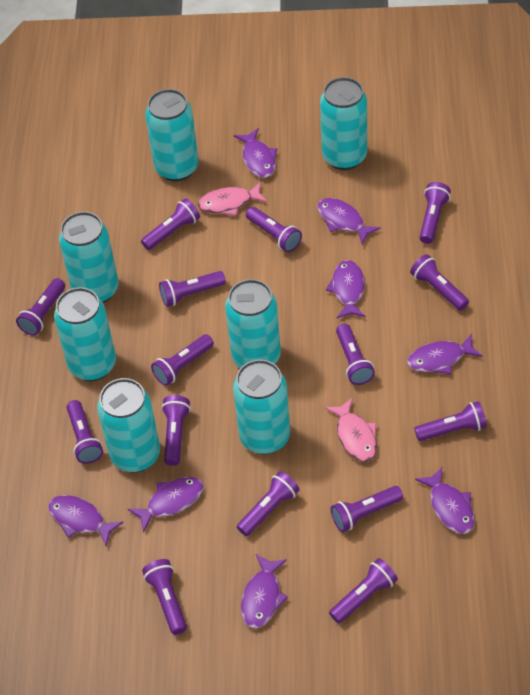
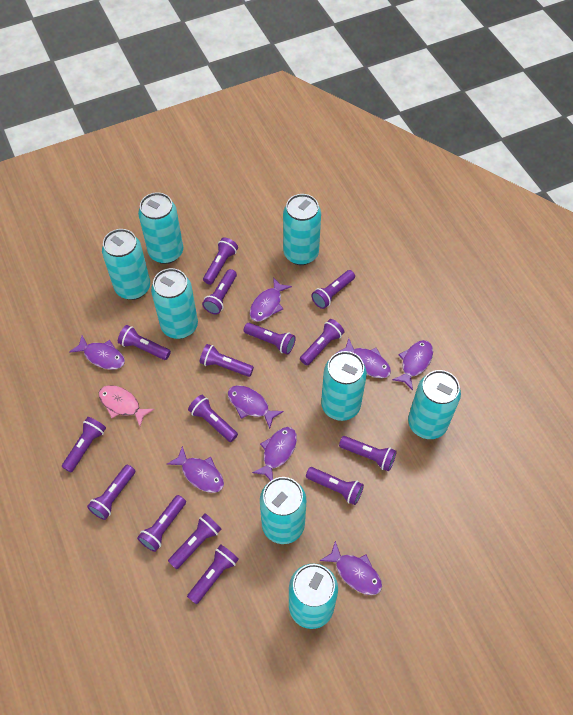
pink fish: [198,182,267,216] [325,398,377,462] = 2 -> [99,385,154,426] = 1
turquoise can: [54,287,116,381] [59,211,118,303] [97,378,160,472] [145,89,199,181] [225,279,281,368] [233,359,290,454] [320,77,367,170] = 7 -> [102,229,150,300] [138,192,183,264] [151,268,198,339] [260,477,306,544] [283,194,321,265] [289,564,338,629] [321,351,367,421] [408,370,461,439] = 8

